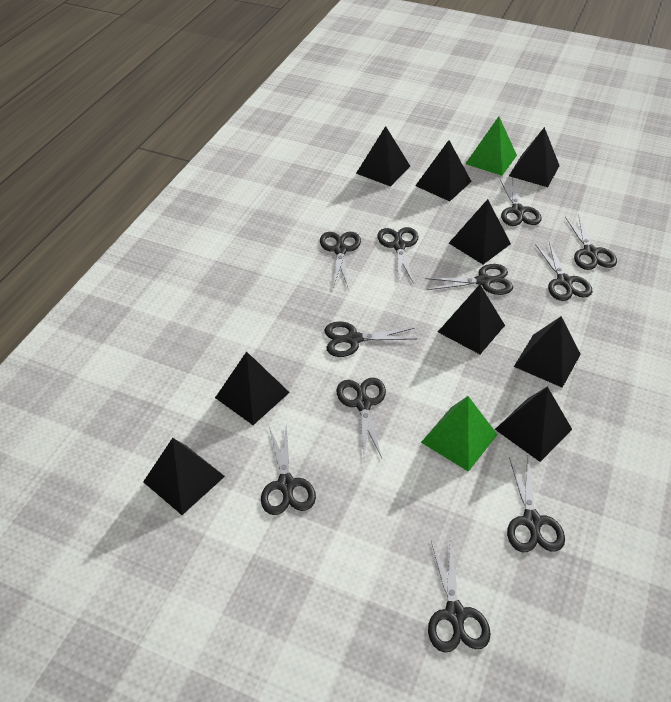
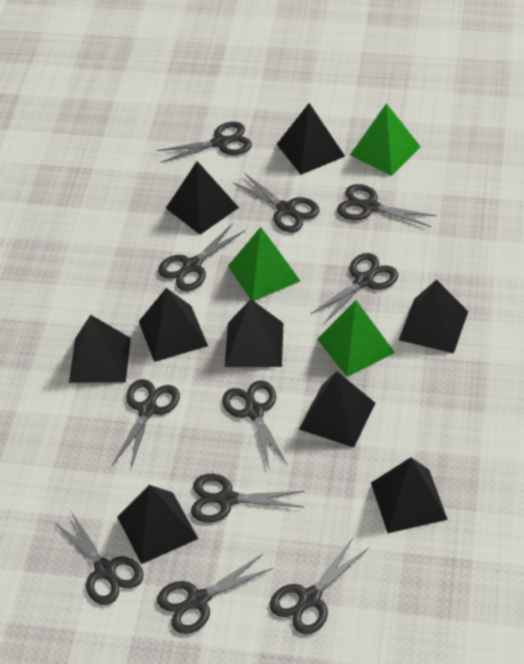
green pyramid: [421,396,498,472] [465,116,517,176] = 2 -> [228,227,300,301] [317,300,395,377] [350,103,421,176] = 3

